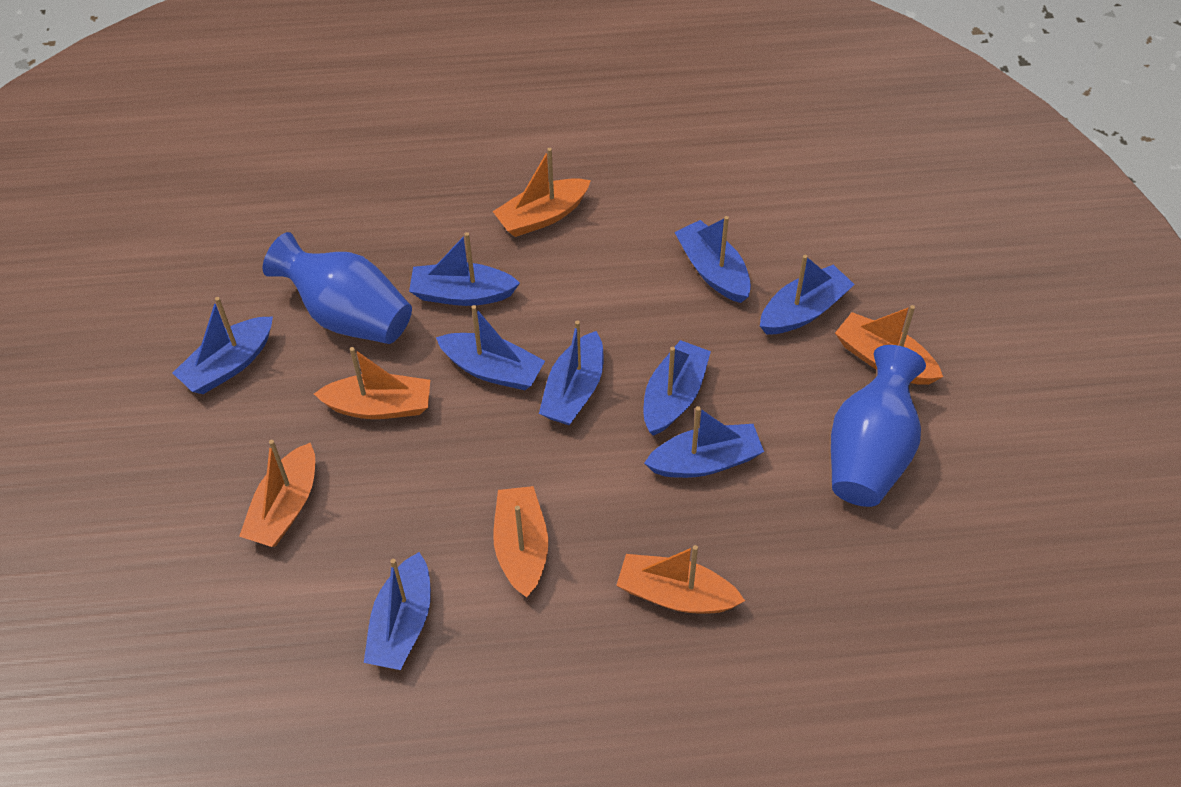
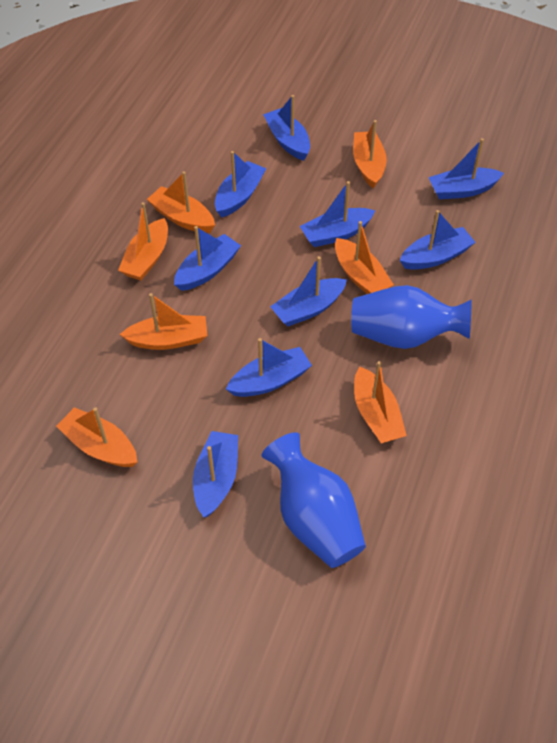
orange boat: [239,440,315,547] [314,347,430,419] [493,148,591,237] [493,486,548,597] [616,545,745,614] [835,305,943,385] = 6 -> [56,407,137,467] [118,202,168,280] [120,293,207,350] [147,171,215,233] [335,221,394,294] [353,120,387,188] [354,361,407,444] = 7

